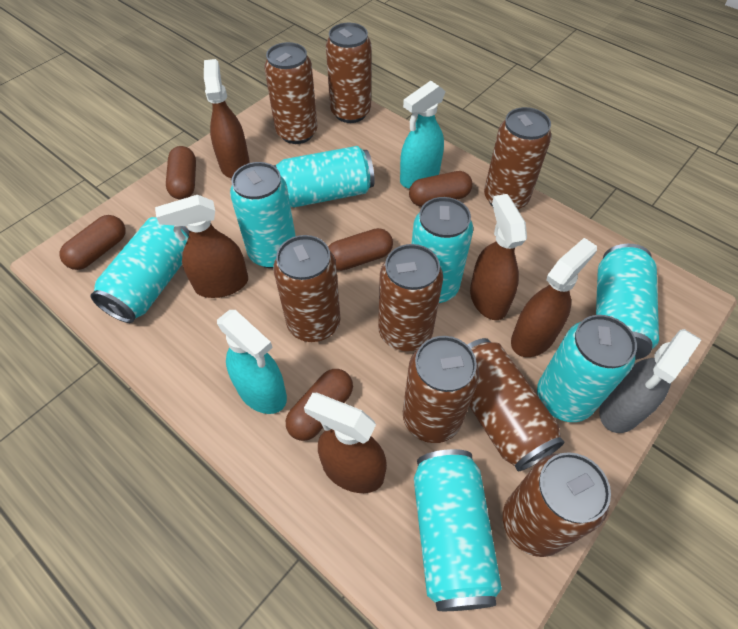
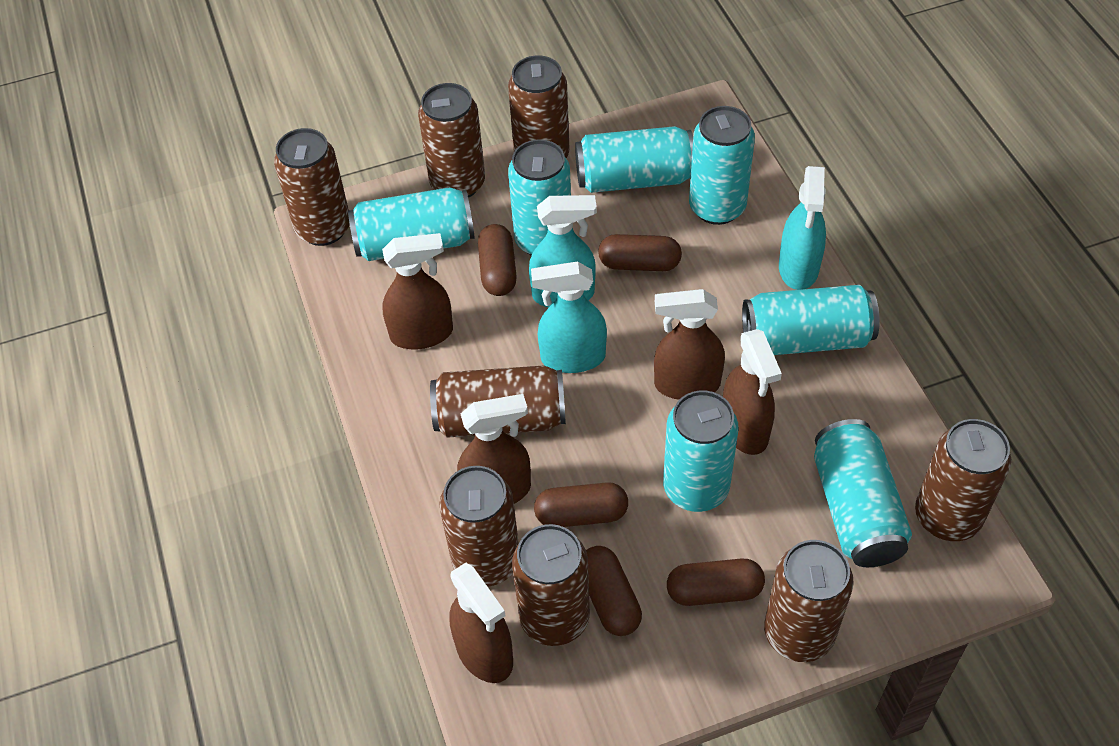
grey spray bottle: [599,329,701,433] = 1 -> none = 0
turquoise spray bottle: [217,310,287,414] [400,81,446,189] = 2 -> [529,195,597,307] [531,262,607,373] [779,166,826,290] = 3

